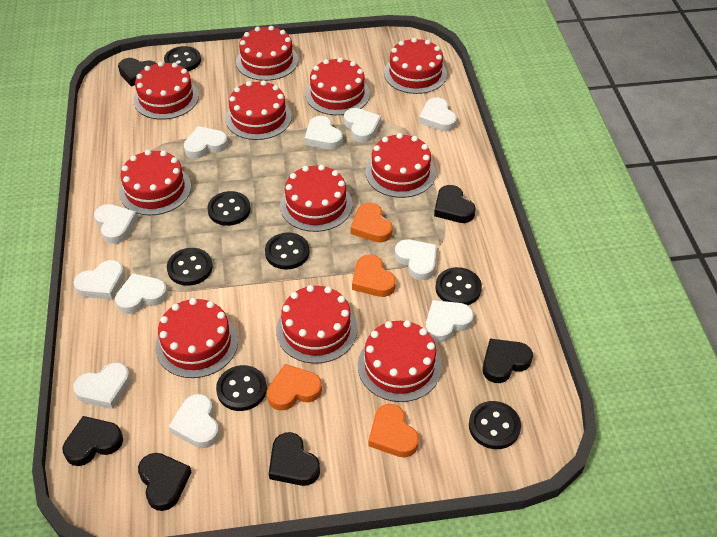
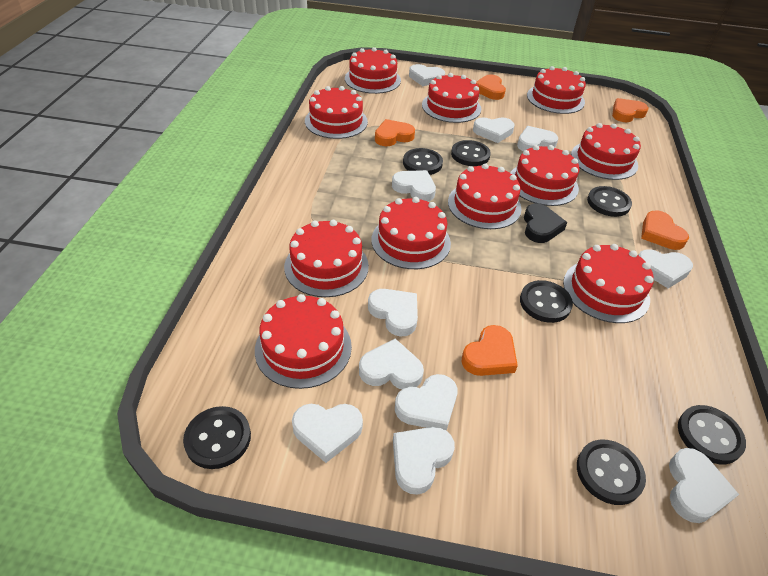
black heart: [62,416,123,466] [118,58,157,86] [138,453,191,511] [269,432,320,486] [434,185,476,223] [482,339,533,383] = 6 -> [524,204,567,243] = 1
orange heart: [267,364,322,411] [351,203,393,243] [352,255,396,297] [368,404,419,457] = 4 -> [375,119,415,146] [462,325,518,376] [476,74,506,100] [612,98,648,122] [641,210,689,250] = 5

